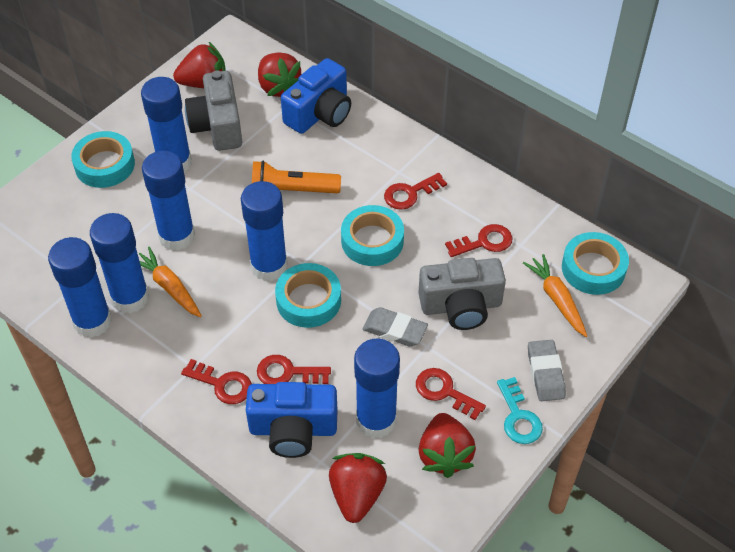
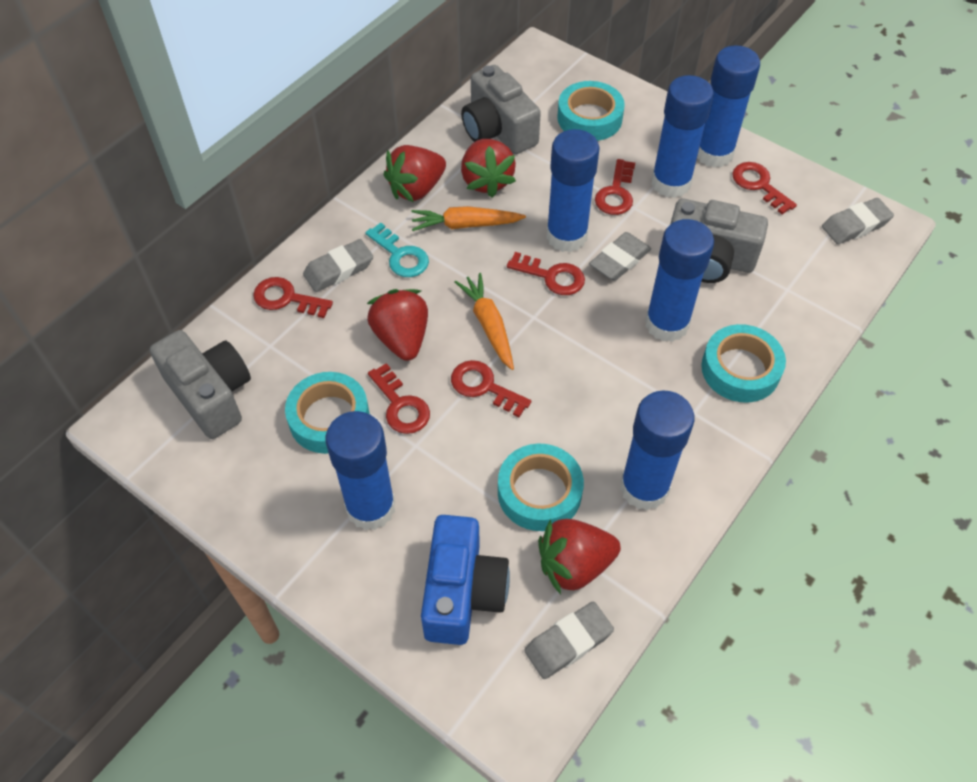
blue camera: [246,382,338,458] [281,58,351,134] = 2 -> [421,515,510,645] = 1
grey camera: [185,70,242,151] [418,258,506,330] = 2 -> [150,330,251,439] [461,65,541,154] [670,199,768,283] = 3
grey eraser: [363,307,428,347] [528,340,566,401] = 2 -> [303,239,373,292] [524,602,614,679] [589,232,651,281] [822,198,894,244] = 4
orange flashlight: [252,161,341,193] = 1 -> none = 0
red key: [181,359,252,404] [257,355,331,384] [384,173,447,210] [416,368,486,420] [445,224,512,257] = 5 -> [253,277,333,318] [368,363,430,434] [451,360,531,417] [507,252,585,295] [595,159,635,215] [732,162,797,214] = 6

